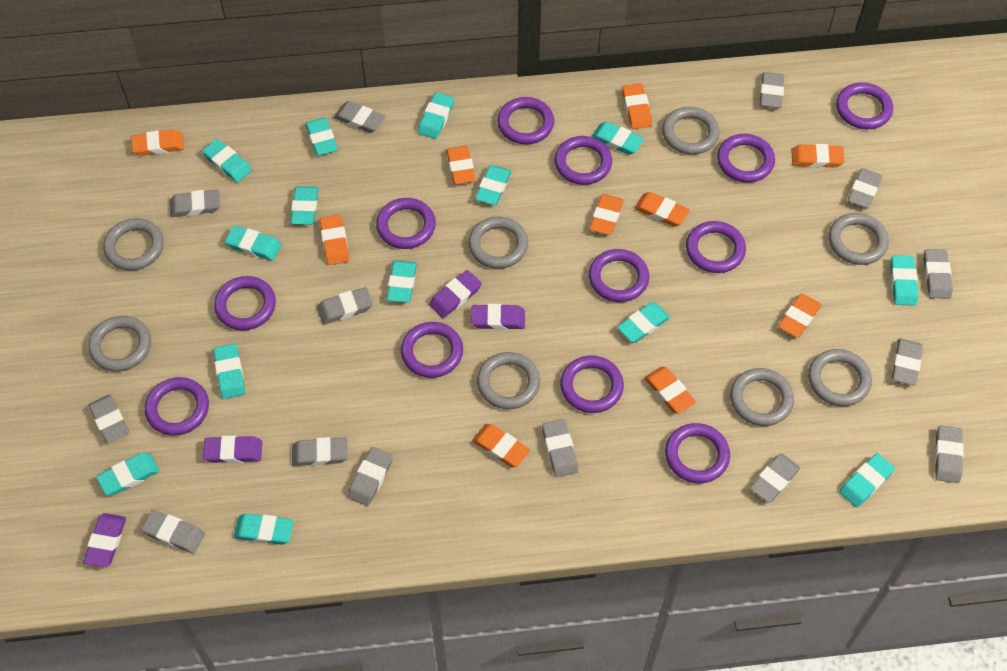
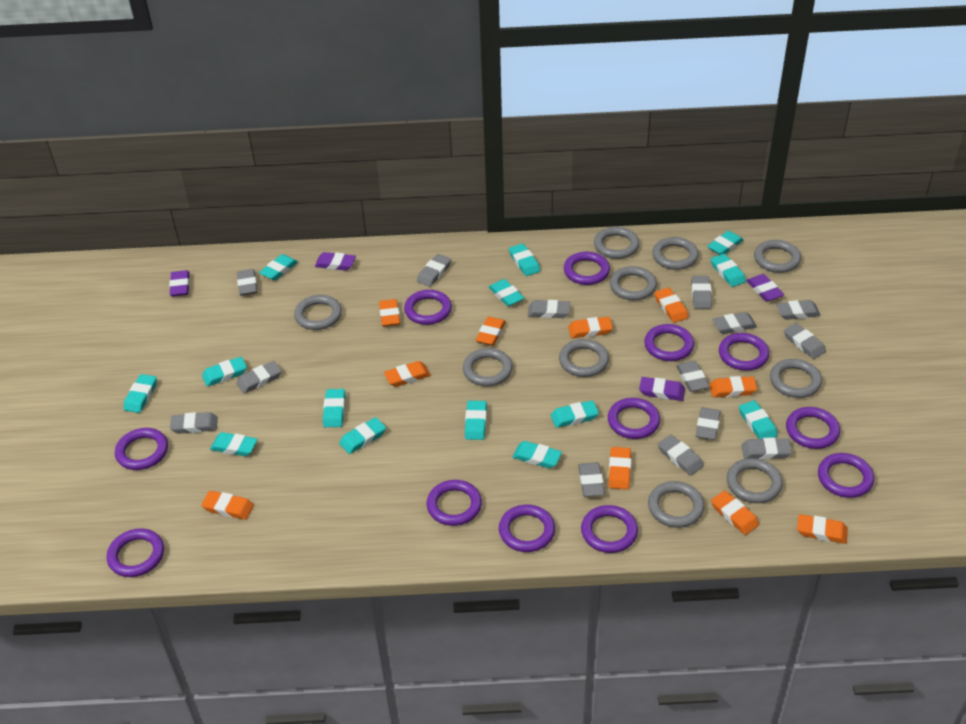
grey ring: [88,316,151,372] [103,218,164,271] [468,217,528,269] [477,352,540,409] [662,107,720,154] [730,368,794,426] [808,349,872,406] [829,213,889,265] = 8 -> [294,295,342,330] [463,348,513,386] [559,339,609,377] [594,227,639,259] [610,266,657,300] [648,481,704,528] [652,237,699,270] [727,458,783,503] [754,240,801,273] [770,359,822,398] = 10

